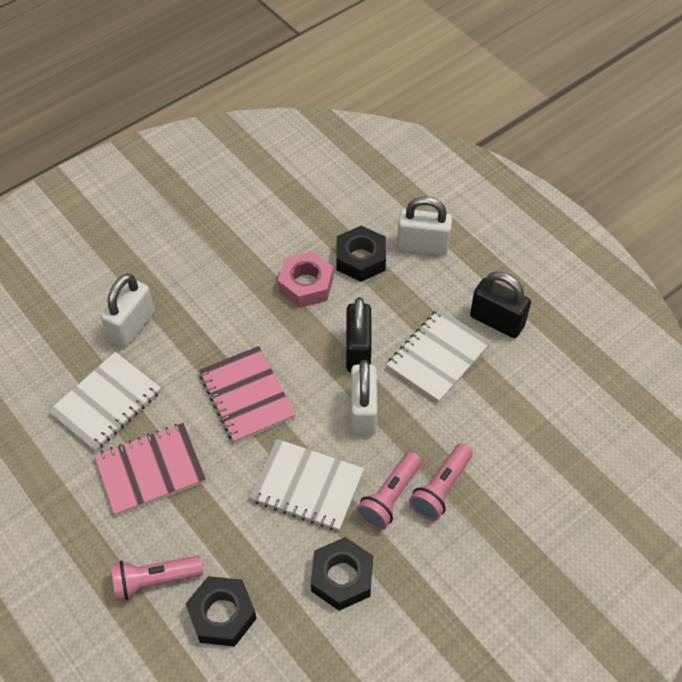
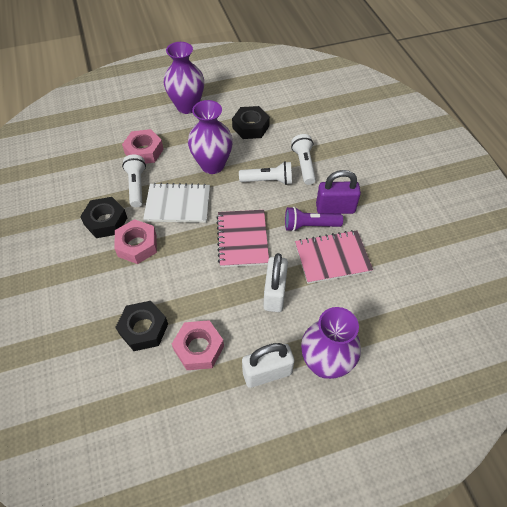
black padlock: [346,297,372,372] [470,272,531,338] = 2 -> none = 0
pink flashlight: [111,555,203,601] [356,452,422,530] [409,443,473,521] = 3 -> none = 0
pink nut: [278,251,334,308] = 1 -> [114,219,157,264] [122,129,164,164] [172,320,224,370] = 3
purple flashlight: none = 0 -> [285,207,343,231] = 1
purple padlock: none = 0 -> [316,170,361,214] = 1
purple vase: none = 0 -> [164,42,204,114] [188,100,233,174] [301,307,361,379] = 3
white flashlight: none = 0 -> [122,154,146,207] [239,161,292,185] [291,134,316,185] = 3
white notebook: [48,352,161,451] [250,439,364,531] [386,308,491,403] = 3 -> [143,183,210,223] = 1
white padlock: [101,274,155,348] [351,360,378,436] [397,197,452,256] = 3 -> [242,343,294,388] [263,253,288,312] = 2

